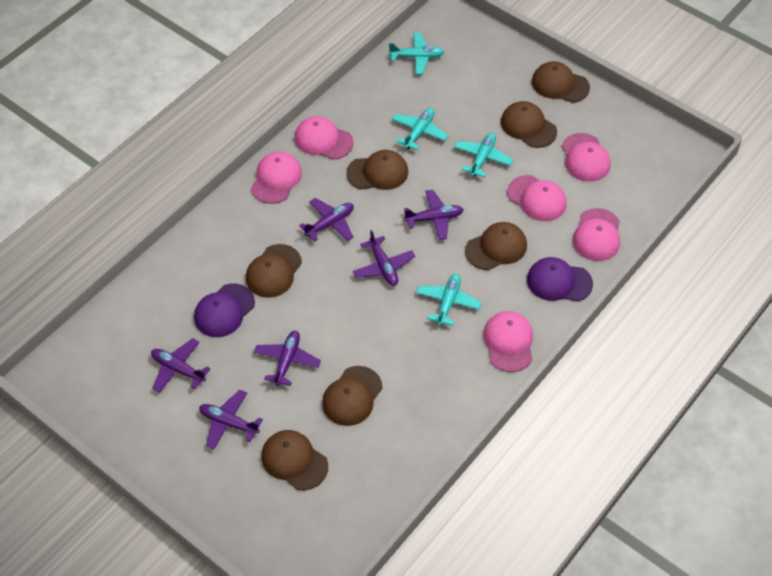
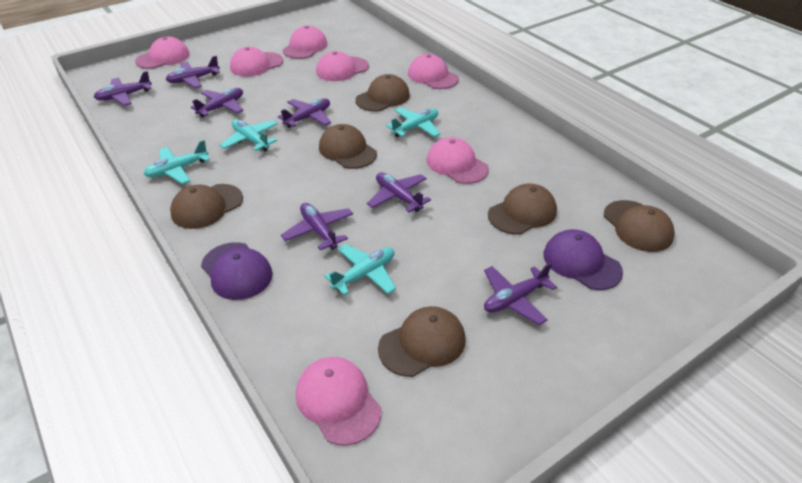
brown cap: [246,244,302,298] [261,430,328,490] [322,366,382,426] [346,150,408,190] [465,222,527,270] [501,101,557,148] [532,61,590,103] = 7 -> [170,184,243,229] [319,124,377,169] [355,74,410,112] [378,306,465,377] [488,184,557,235] [604,200,675,252] = 6
pink cap: [251,152,302,204] [295,116,354,160] [483,311,533,372] [507,175,567,221] [562,133,611,182] [573,208,620,261] = 6 -> [135,37,190,69] [230,47,283,77] [283,26,327,59] [296,357,382,446] [316,51,369,81] [408,54,459,89] [427,137,489,184] = 7
purple plane: [151,338,210,393] [199,390,263,449] [254,331,321,386] [299,198,354,242] [353,230,415,286] [404,190,464,240] = 6 -> [94,71,152,106] [166,56,220,88] [191,88,243,117] [278,98,331,128] [281,203,353,250] [367,172,431,212] [484,262,557,325] = 7

